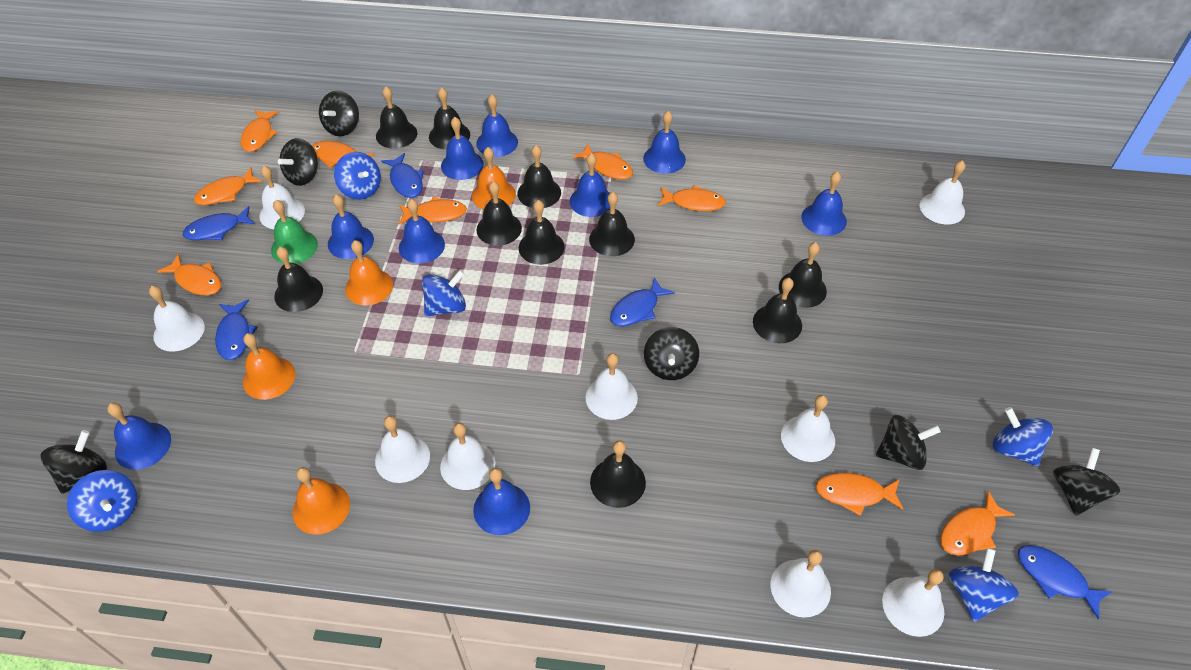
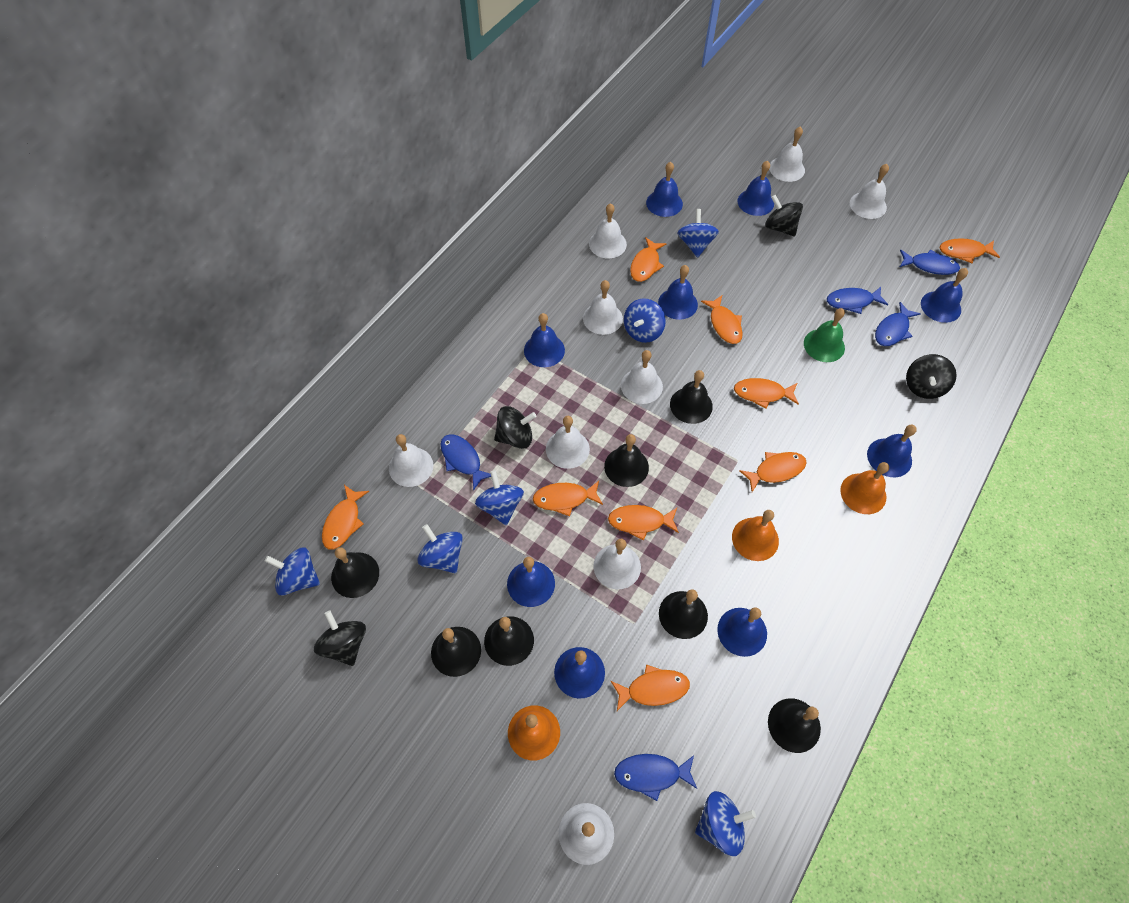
black bell: [274,247,323,312] [376,86,417,149] [429,87,470,150] [477,181,522,246] [518,145,561,208] [519,200,565,265] [589,192,635,256] [590,440,646,508] [753,278,802,343] [779,242,827,308] = 10 -> [331,547,379,598] [431,627,481,677] [484,616,534,666] [604,434,649,487] [659,589,708,639] [670,370,713,424] [768,698,821,753] = 7
black spinning top: [41,430,107,494] [278,138,318,186] [319,91,359,136] [644,327,699,380] [876,415,941,470] [1053,448,1120,516] = 6 -> [314,611,366,666] [494,406,536,449] [765,195,803,237] [906,354,957,399] = 4
blue spinning top: [67,470,137,532] [334,152,381,200] [422,270,466,316] [949,548,1019,622] [993,407,1053,466] = 5 -> [264,548,320,596] [417,524,463,573] [475,471,524,525] [624,298,666,343] [677,209,719,258] [695,791,756,856] = 6
orange bell: [243,333,295,400] [293,467,350,535] [345,240,393,306] [472,147,516,209] = 4 -> [508,705,560,760] [732,510,779,561] [840,462,889,514] = 3

